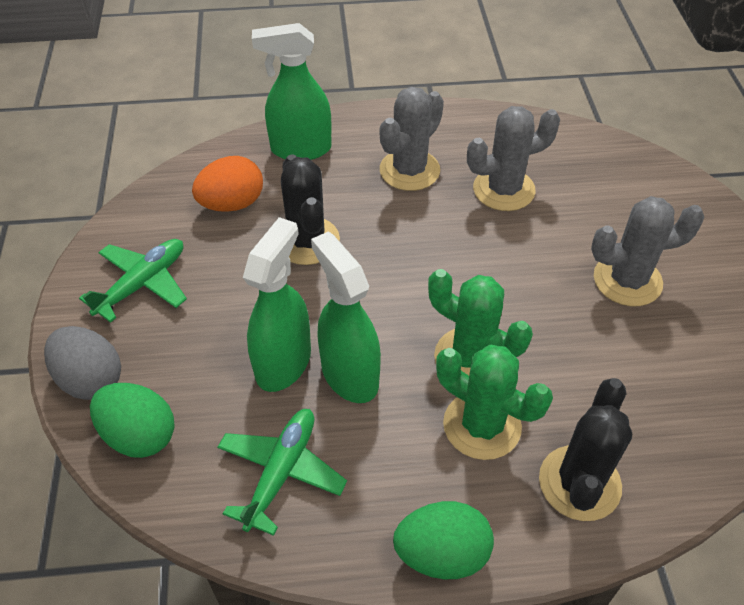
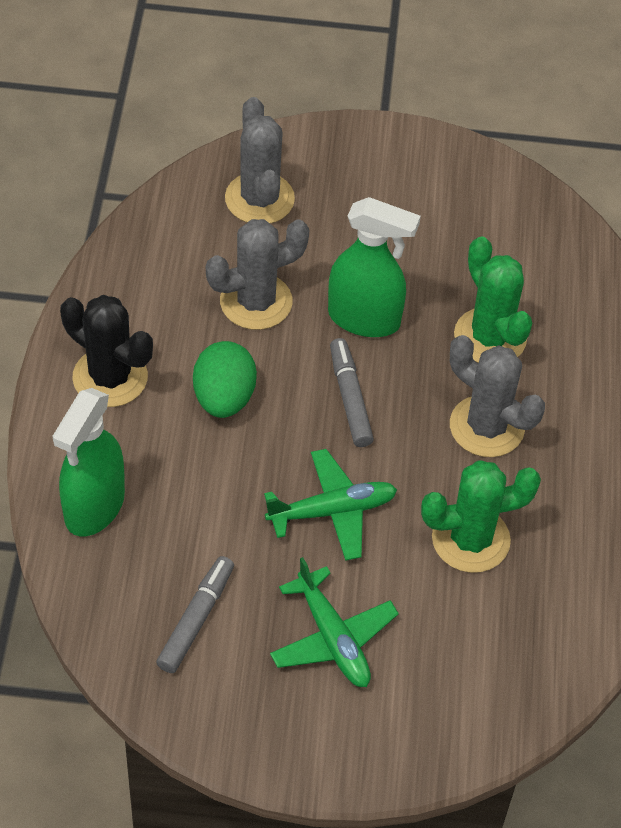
black cactus: [281,154,340,265] [539,378,632,521] = 2 -> [60,295,153,407] = 1
green egg: [90,383,175,458] [393,501,494,579] = 2 -> [193,341,257,418] = 1
green spray bottle: [243,217,311,392] [252,23,331,160] [311,232,381,403] = 3 -> [53,388,125,537] [328,197,421,337] = 2
grey egg: [44,326,121,400] = 1 -> none = 0
grey marker: none = 0 -> [156,556,234,673] [330,338,374,447] = 2
orange egg: [192,156,263,212] = 1 -> none = 0

